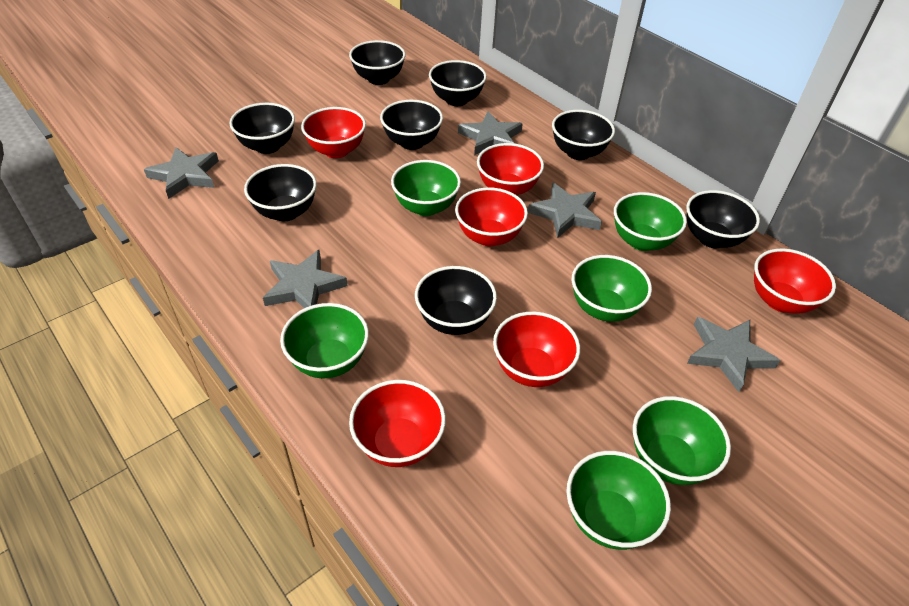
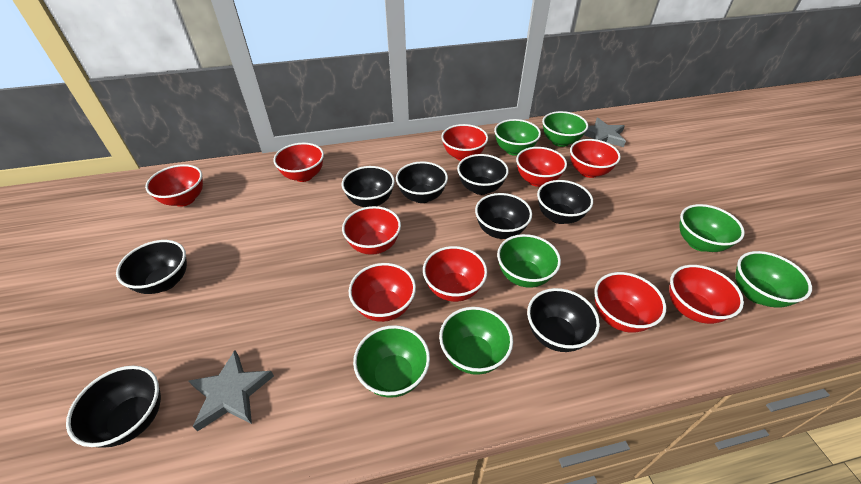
green bowl: [280,303,369,379] [391,160,461,216] [566,451,671,550] [572,255,652,322] [614,192,687,251] [633,396,731,485] = 6 -> [353,325,430,398] [439,307,513,375] [494,119,541,156] [497,234,561,288] [542,111,588,147] [679,204,745,252] [735,251,812,308] = 7
grey star: [144,147,219,199] [263,250,348,308] [458,111,523,155] [528,182,602,238] [687,317,781,392] = 5 -> [189,350,274,432] [584,118,626,147] = 2
red bowl: [301,107,366,158] [349,380,446,467] [455,187,528,246] [477,143,544,195] [493,312,580,387] [754,249,836,314] = 6 -> [145,164,203,207] [273,143,324,182] [342,206,401,255] [349,263,416,322] [423,246,487,302] [441,124,488,161] [516,147,567,187] [570,139,621,178] [594,272,666,333] [669,265,744,324] = 10

